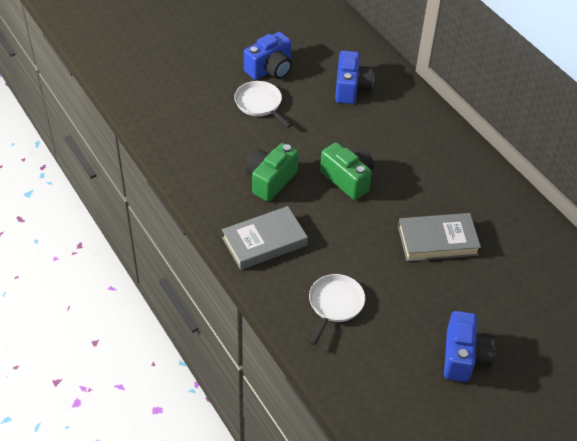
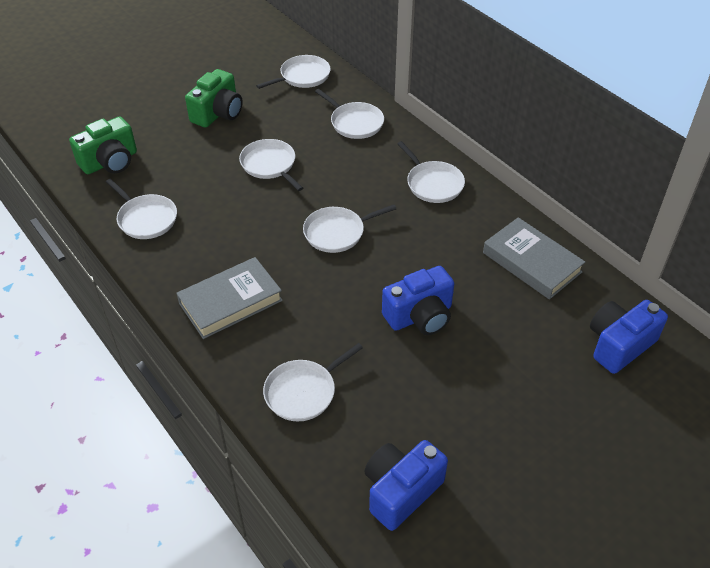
white pan: [234,81,292,128] [309,274,365,345] = 2 -> [106,179,177,239] [239,139,303,191] [256,55,331,89] [263,343,363,422] [303,205,396,253] [315,89,384,139] [397,141,465,203] = 7

